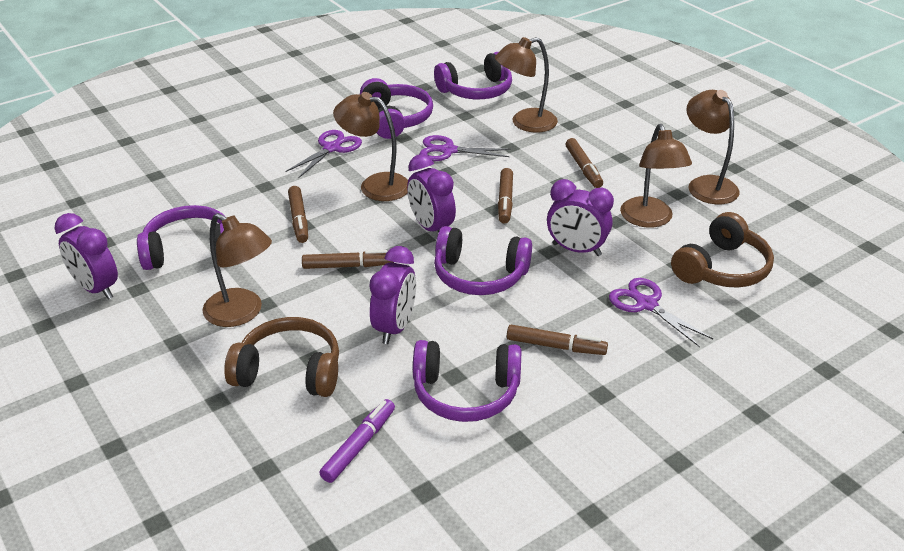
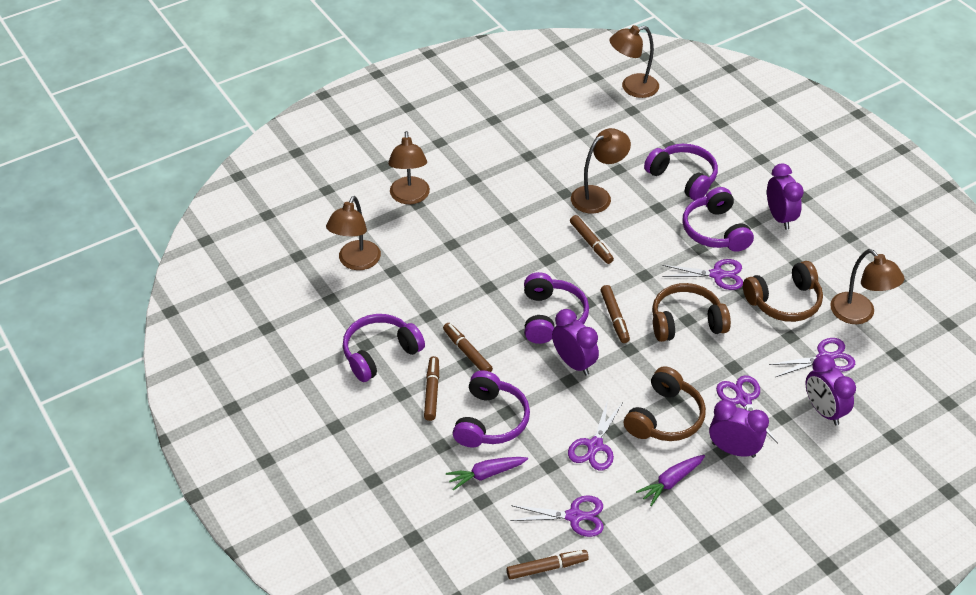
brown headphones: [224,317,339,397] [671,212,774,288] = 2 -> [624,366,706,441] [652,283,731,342] [743,261,823,322] = 3
purple carrot: none = 0 -> [446,457,528,490] [636,455,705,506] = 2
purple marker: [319,399,395,483] = 1 -> none = 0
purple scissors: [285,130,362,178] [419,135,511,161] [609,278,713,347] = 3 -> [510,495,604,537] [568,399,623,471] [662,259,743,290] [716,375,778,444] [769,338,855,377] = 5

